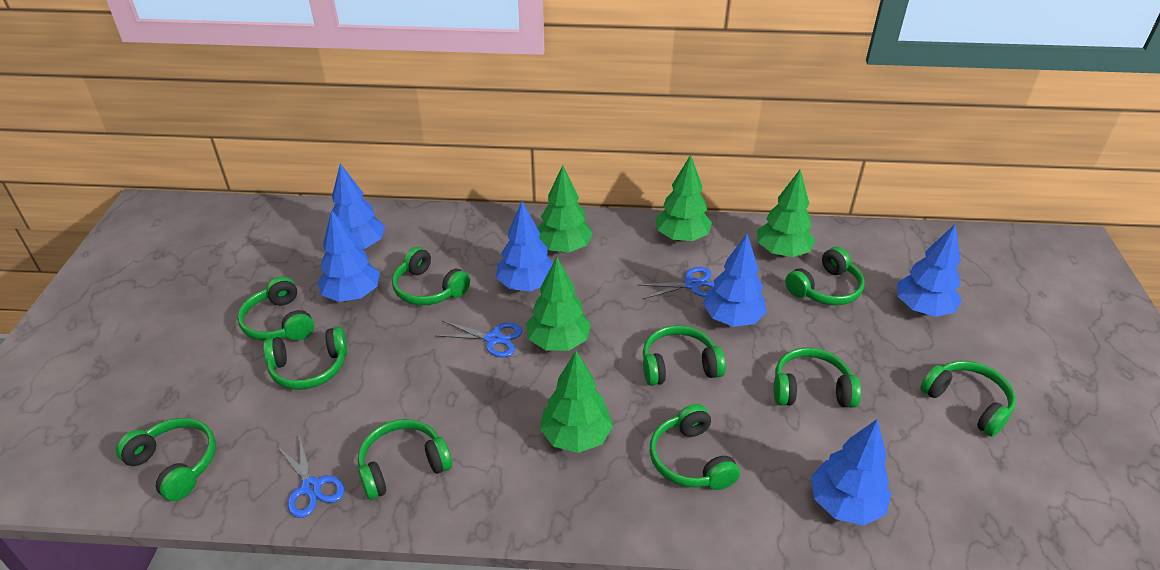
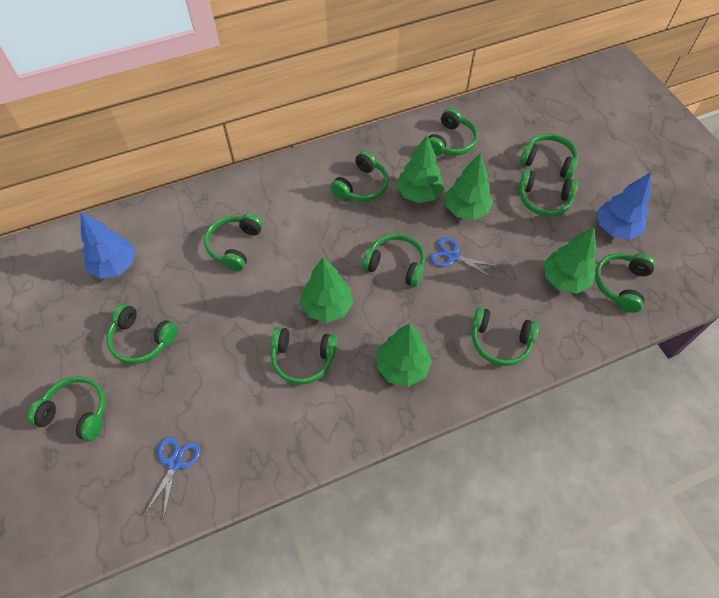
blue scissors: [277,435,345,518] [435,321,522,357] [639,267,715,299] = 3 -> [144,437,201,520] [430,237,497,278] = 2
blue tree: [317,210,380,302] [329,163,385,250] [496,201,553,291] [703,234,767,327] [811,419,891,525] [897,224,962,317] = 6 -> [81,212,136,279] [597,172,651,240] = 2
green headphones: [116,418,216,501] [238,276,314,341] [263,327,348,390] [358,419,452,500] [392,247,470,305] [643,325,726,386] [650,404,740,490] [774,347,861,408] [785,247,864,305] [920,361,1016,437] = 10 -> [27,376,106,441] [107,304,178,364] [204,214,263,271] [271,327,337,384] [331,151,389,202] [362,234,425,287] [428,108,478,156] [472,307,539,366] [519,170,578,217] [520,133,578,179] [595,253,656,313] = 11

